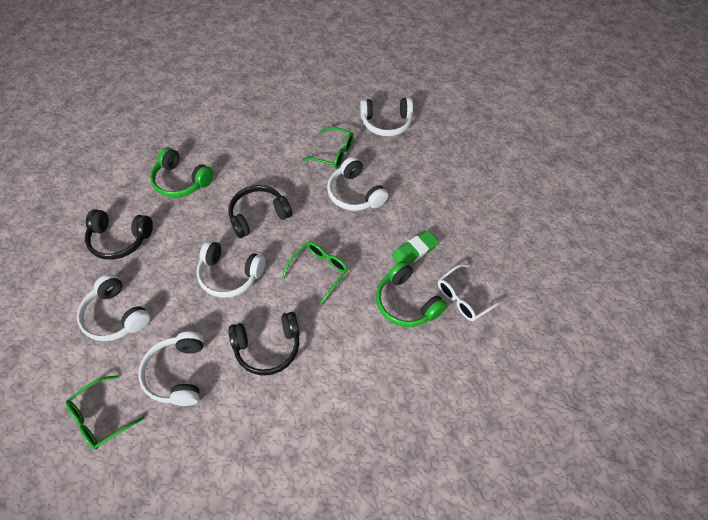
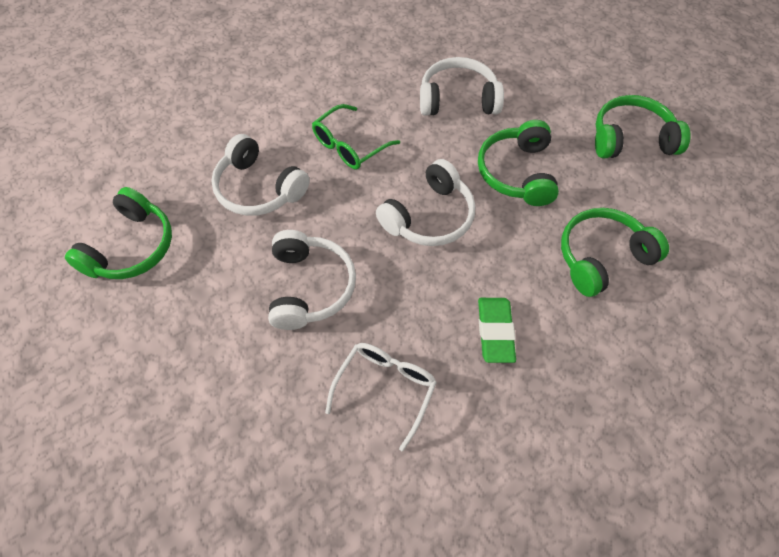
black headphones: [85,209,153,260] [228,185,292,238] [228,312,300,376] = 3 -> none = 0
green glasses: [66,375,144,450] [282,242,348,305] [302,126,354,169] = 3 -> [312,104,400,169] = 1
green headphones: [150,147,214,198] [376,261,447,327] = 2 -> [65,187,172,279] [478,120,559,206] [561,208,669,297] [595,95,691,158] = 4
white headphones: [77,274,150,341] [139,332,204,406] [196,241,265,298] [327,157,389,211] [360,98,413,136] = 5 -> [211,134,310,216] [268,230,356,330] [376,159,475,246] [420,57,504,116] = 4

